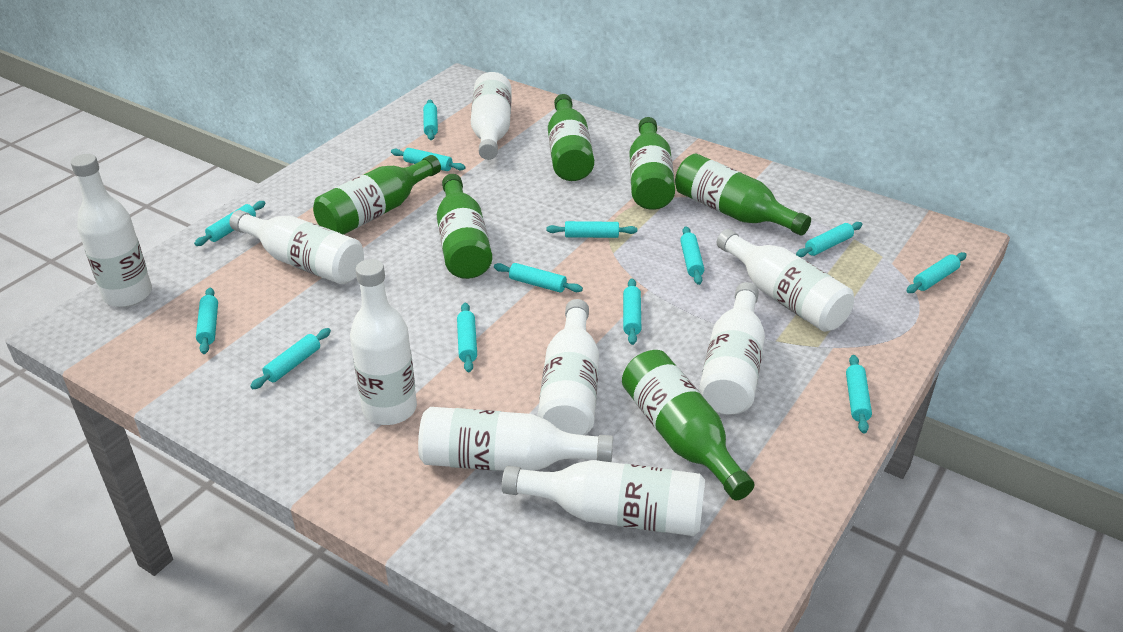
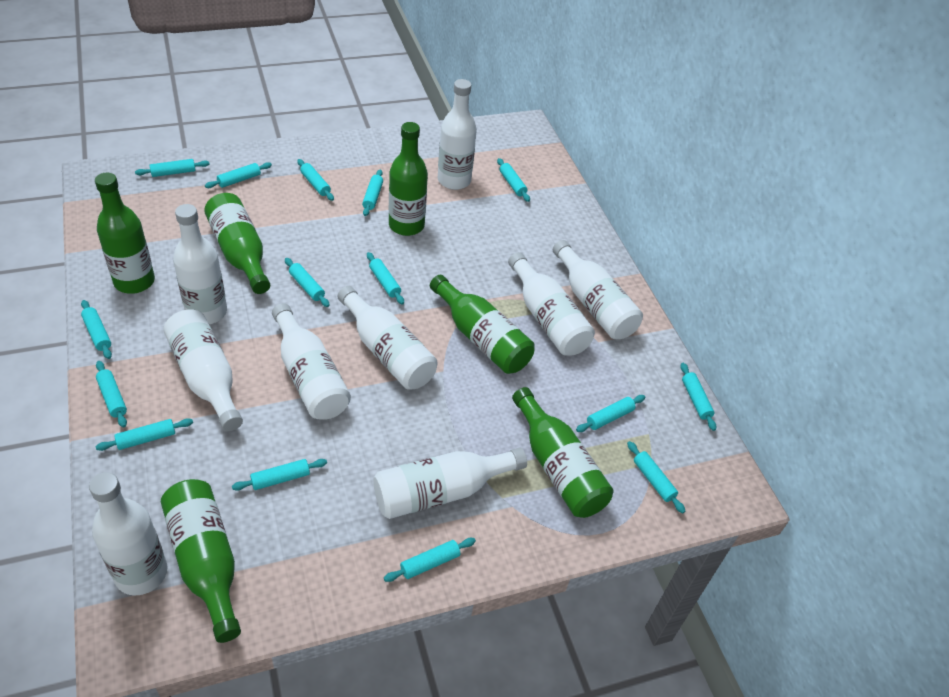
turquoise rolling pin: [194,201,265,246] [196,288,218,354] [250,328,331,389] [391,148,465,171] [423,100,438,140] [457,303,477,372] [494,263,583,293] [546,221,637,238] [623,278,641,345] [680,226,704,285] [796,222,862,257] [846,355,872,433] [906,252,967,293] = 13 -> [81,300,112,359] [96,361,127,427] [96,418,193,451] [135,159,210,177] [205,162,272,188] [232,459,327,491] [285,258,330,307] [297,159,334,201] [362,169,383,216] [367,252,404,305] [384,538,476,582] [497,158,530,202] [576,395,645,432] [627,441,685,514] [681,363,717,431] = 15

